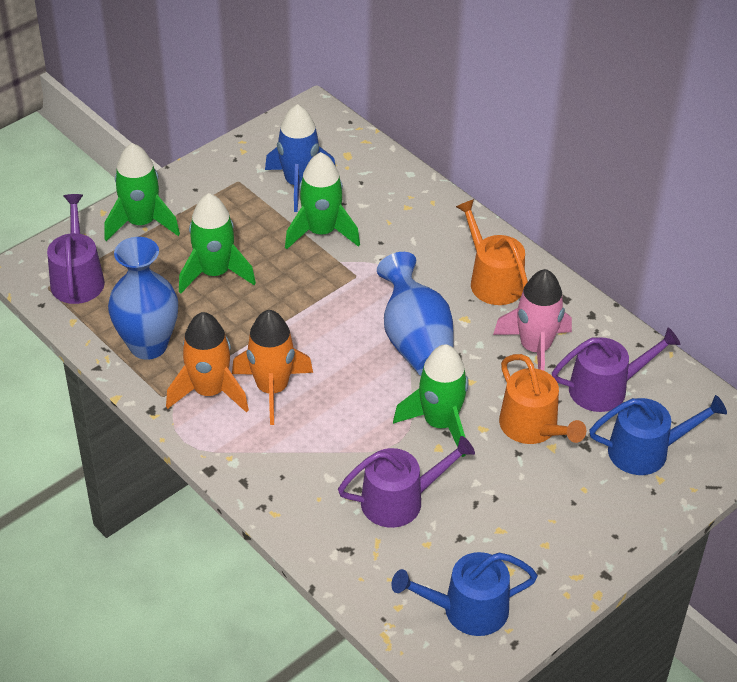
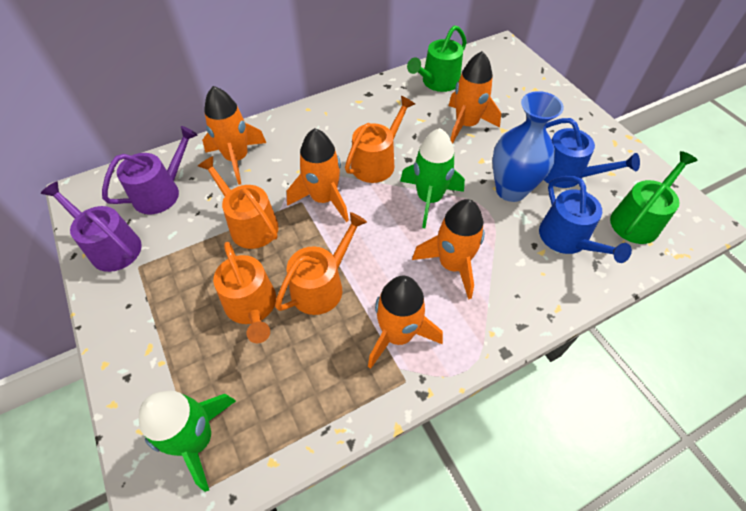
blue rocket: [265,104,336,212] = 1 -> none = 0
blue vase: [108,237,178,360] [377,252,454,376] = 2 -> [492,91,564,202] = 1
green rocket: [104,143,180,241] [179,193,256,294] [285,152,360,249] [393,344,469,457] = 4 -> [139,391,236,492] [400,128,465,228] = 2
green watering can: none = 0 -> [407,25,467,92] [610,151,698,244] = 2
orange rocket: [166,312,249,413] [232,310,313,425] = 2 -> [202,86,266,185] [287,128,349,222] [368,275,443,369] [412,199,485,300] [448,51,501,144] = 5
orange watering can: [456,199,528,305] [499,354,586,444] = 2 -> [198,156,279,249] [213,242,276,343] [275,212,367,315] [345,96,415,183] = 4
pink rocket: [493,269,572,371] = 1 -> none = 0
purple watering can: [47,194,105,304] [338,436,475,528] [552,328,681,412] = 3 -> [41,181,142,272] [102,126,198,214] = 2

